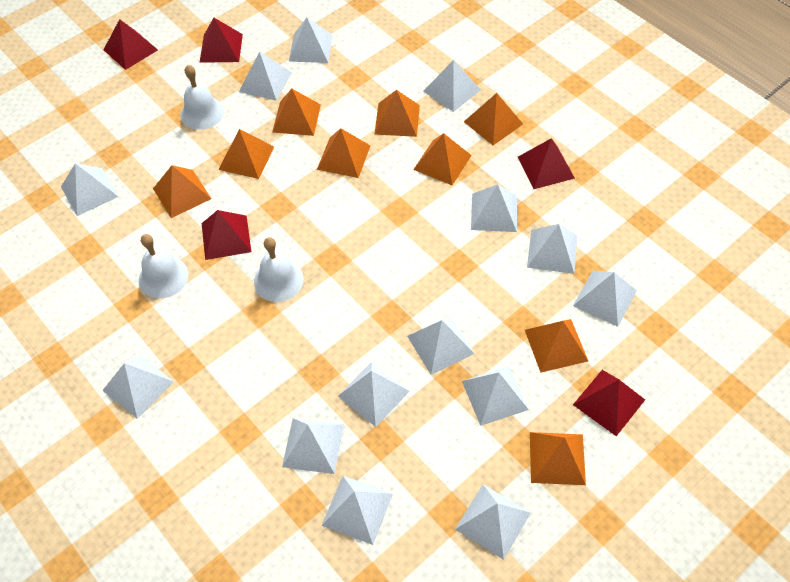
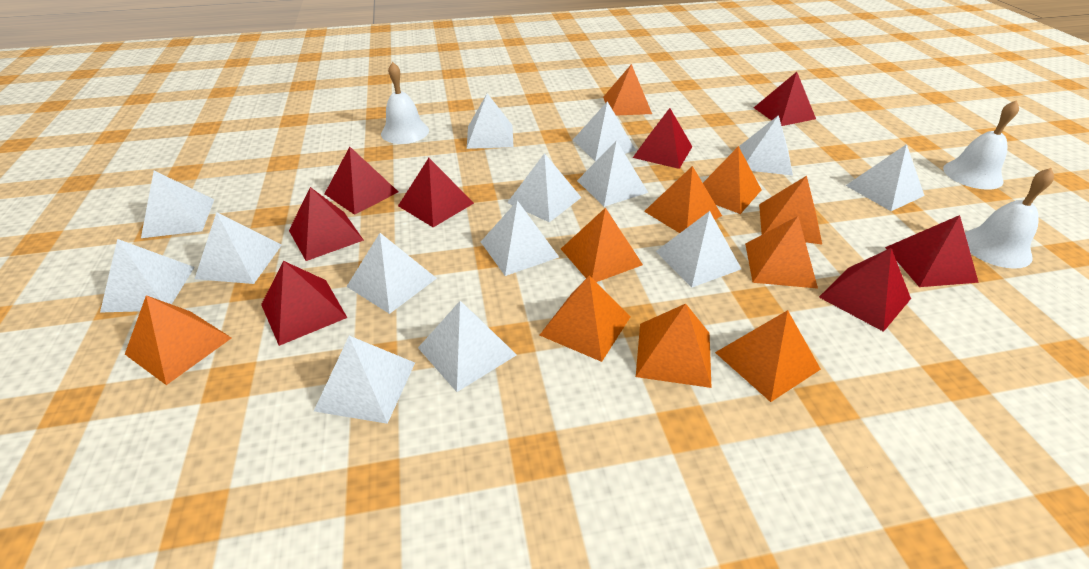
orange pyramid: [153,165,211,218] [218,129,274,179] [272,89,321,136] [317,128,370,178] [374,90,420,137] [413,133,472,186] [464,93,523,145] [525,319,588,373] [530,432,586,485] = 9 -> [125,295,231,385] [540,275,631,362] [561,208,643,282] [603,64,652,116] [636,304,712,388] [644,166,722,233] [703,146,762,214] [715,310,821,402] [745,216,818,289] [759,176,822,245] = 10
red pyramid: [103,19,158,70] [199,18,243,63] [202,210,251,260] [518,138,575,189] [573,370,645,436] = 5 -> [261,261,347,346] [289,187,364,261] [325,147,398,215] [398,158,474,227] [633,108,692,169] [754,72,816,126] [819,248,911,332] [885,215,979,287] = 8

